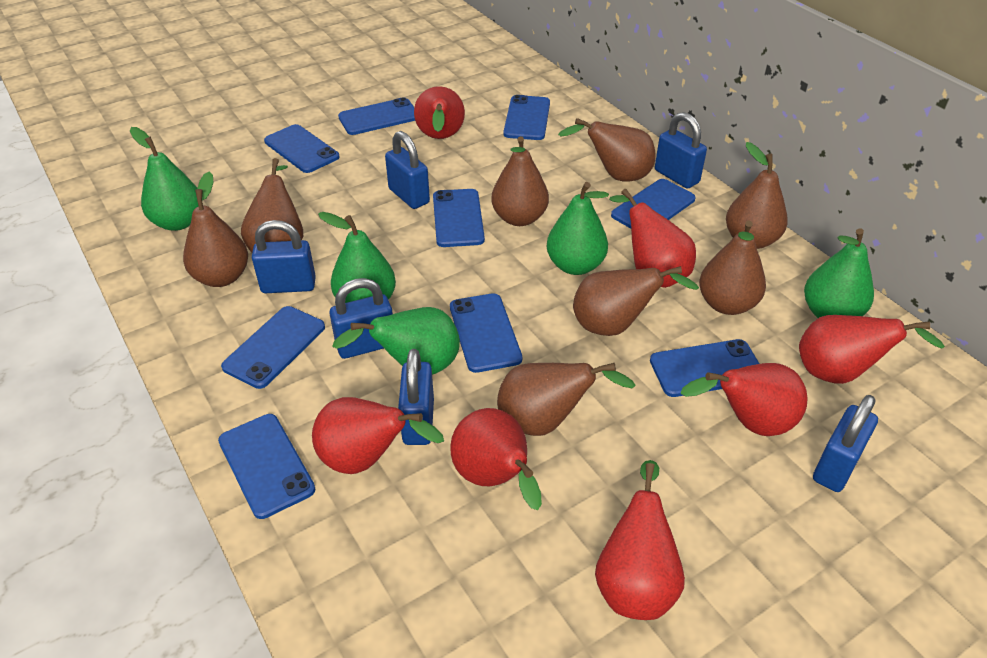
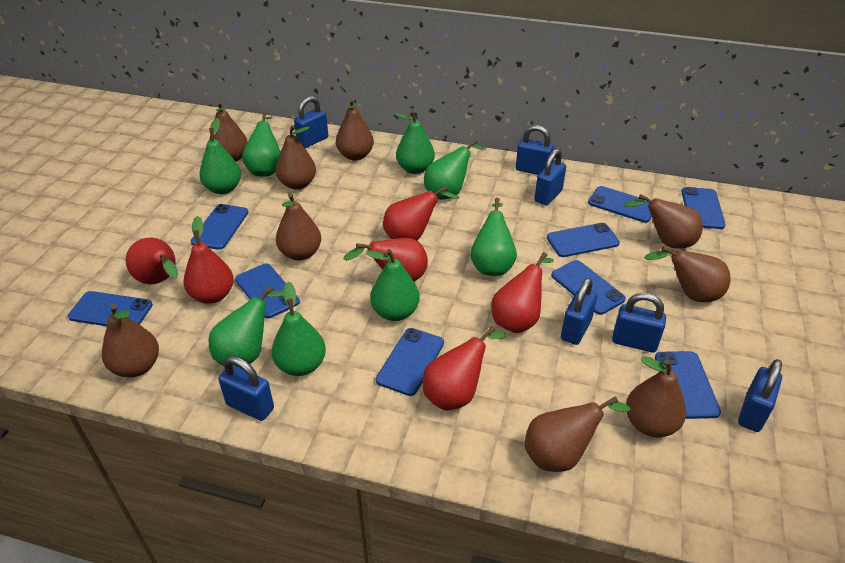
blue padlock: [252,220,316,293] [330,278,393,359] [385,131,430,209] [398,349,434,445] [655,112,707,189] [813,395,878,492] = 6 -> [218,356,274,421] [294,96,328,148] [516,125,554,175] [534,149,566,206] [561,278,597,345] [612,293,666,353] [738,359,782,432] = 7
brown pear: [183,172,248,287] [241,158,303,253] [491,136,549,226] [497,363,636,436] [558,118,656,182] [573,266,699,336] [699,221,766,315] [726,142,788,249] = 8 -> [102,304,159,377] [209,101,248,162] [275,125,316,190] [276,193,321,260] [336,99,374,160] [525,396,630,472] [624,194,703,249] [626,357,686,437] [644,246,730,302] = 9
green pear: [130,127,199,231] [318,212,396,303] [332,307,460,375] [547,182,609,275] [804,228,874,318] = 5 -> [199,118,241,194] [209,286,284,368] [242,111,281,177] [272,282,326,376] [366,249,420,321] [395,111,435,174] [424,139,486,200] [470,198,517,276] = 8
red pear: [312,397,444,474] [414,86,465,139] [451,408,542,510] [595,460,685,620] [609,189,696,288] [681,363,807,436] [799,315,945,384] = 7 -> [126,238,178,284] [183,216,234,304] [343,238,428,281] [383,186,459,240] [422,326,506,411] [491,252,554,333] = 6

